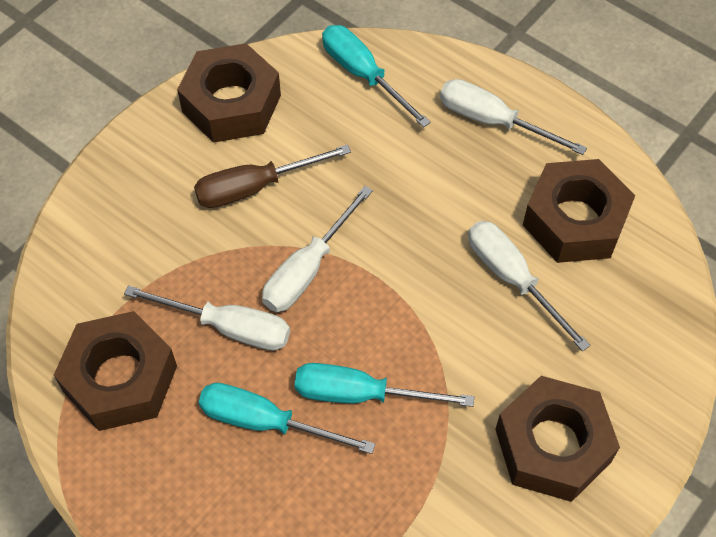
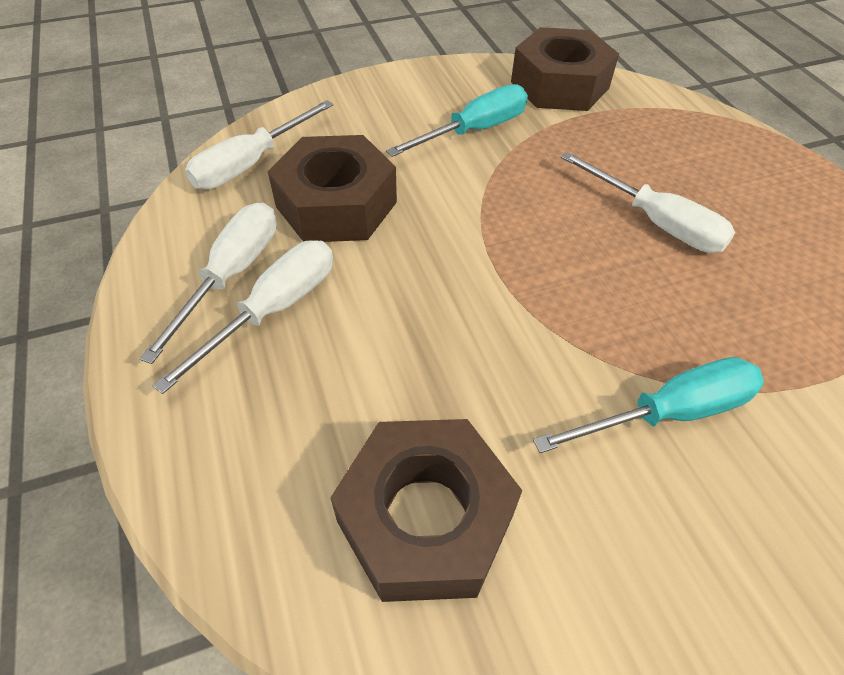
brown nut: [54,311,177,431] [177,43,281,143] [495,376,620,502] [523,159,635,263] = 4 -> [268,135,397,242] [330,419,523,602] [511,27,619,111] = 3
brown screwdriver: [194,144,351,208] = 1 -> none = 0
turquoise screwdriver: [199,383,375,454] [295,363,474,407] [322,25,431,127] = 3 -> [386,84,528,157] [533,357,764,453] = 2

